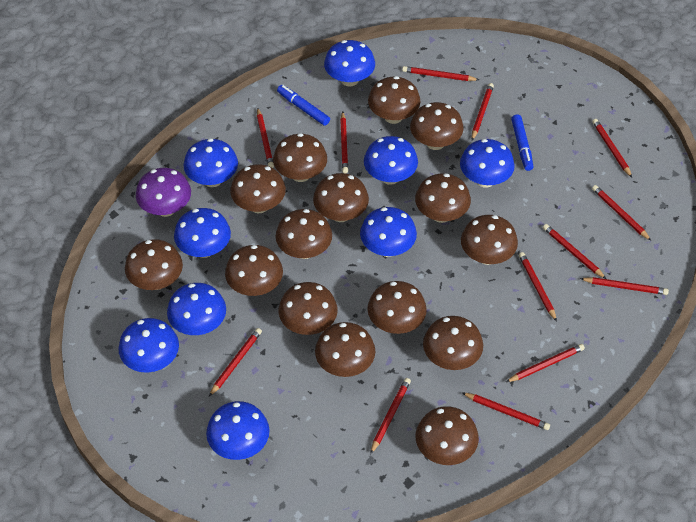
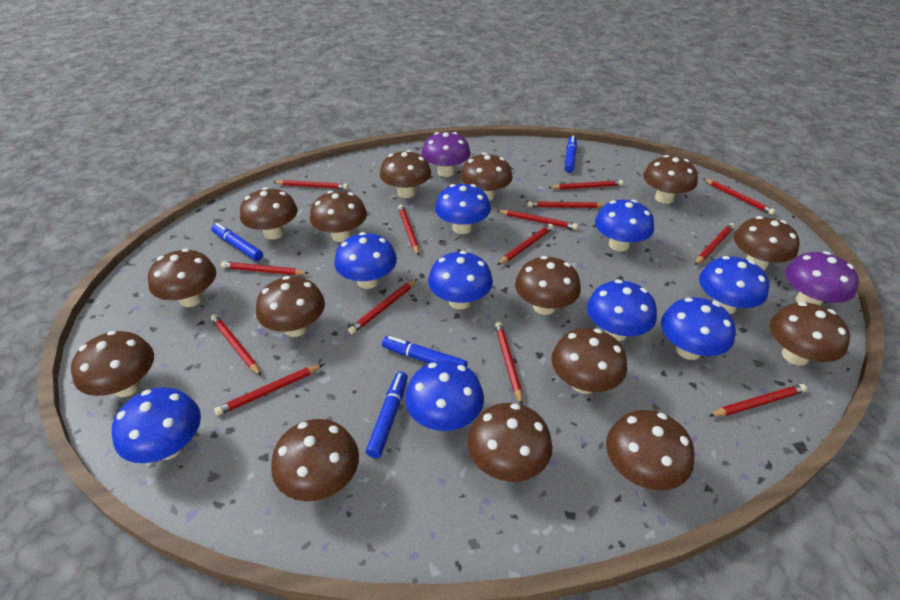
blue marker: [277,85,330,126] [511,114,533,171] = 2 -> [211,223,263,261] [366,372,408,458] [382,336,467,367] [565,136,577,173] = 4
purple mushroom: [136,168,191,217] = 1 -> [421,132,471,177] [785,251,859,306] = 2
red pencil: [209,328,262,397] [257,108,274,168] [340,112,348,173] [370,378,411,454] [402,66,479,81] [462,392,550,430] [472,83,494,140] [506,344,585,382] [519,252,557,322] [543,224,606,279] [580,277,669,295] [592,119,632,177] [592,185,651,241] = 13 -> [211,314,261,376] [214,364,324,416] [221,262,308,275] [274,180,348,189] [348,279,417,334] [398,205,419,256] [495,322,523,405] [497,210,578,230] [497,224,553,265] [528,201,605,208] [548,180,623,190] [695,223,735,265] [703,178,775,215] [709,384,807,417] = 14

